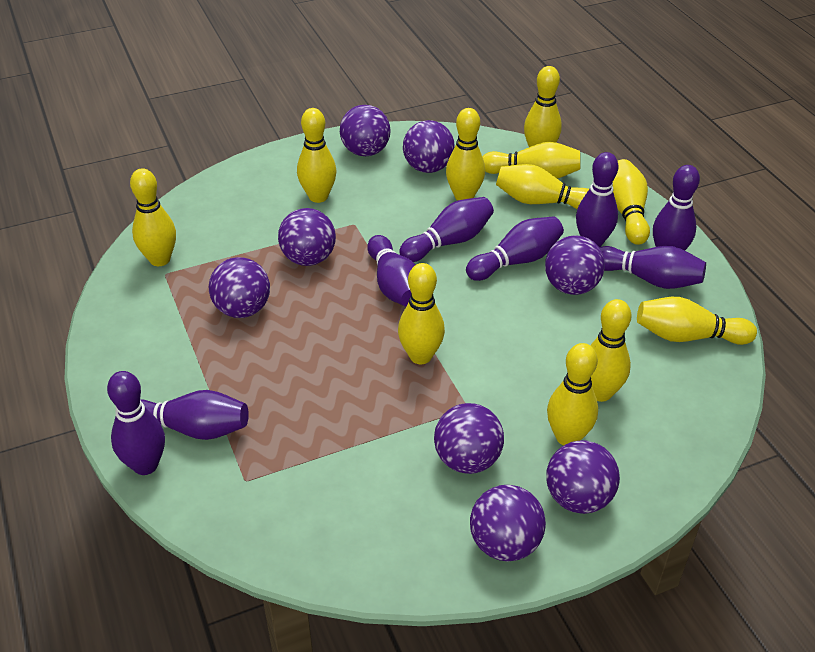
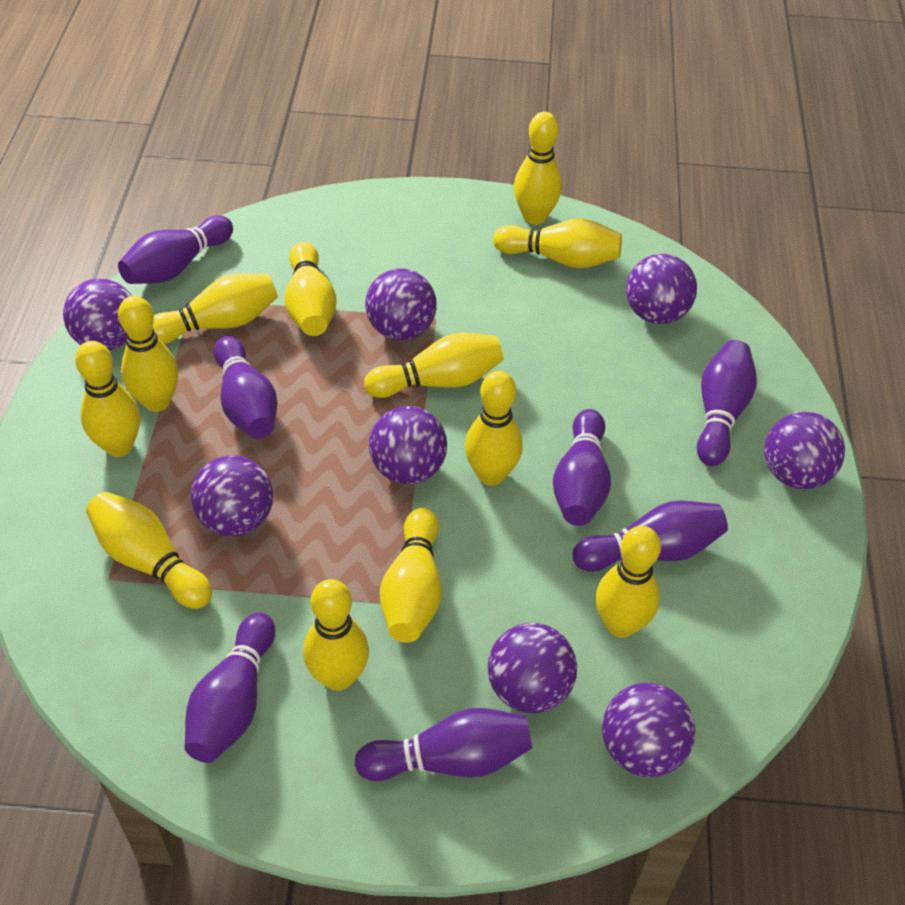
purple bowling pin: [107,371,165,475] [140,390,249,440] [367,235,415,307] [399,197,494,262] [466,216,564,281] [576,152,618,247] [599,246,706,289] [653,165,700,250] = 8 -> [118,215,233,284] [184,612,275,763] [214,336,277,439] [355,708,532,781] [553,409,611,526] [573,500,728,572] [697,340,757,466] = 7
yellow bowling pin: [130,168,176,266] [297,108,337,203] [398,263,445,364] [446,108,485,201] [482,142,581,179] [496,164,589,209] [524,66,562,147] [547,343,598,445] [590,299,631,402] [613,159,650,245] [637,297,757,345] = 11 -> [75,341,140,457] [86,492,212,609] [118,296,178,412] [153,274,278,344] [285,242,337,336] [303,579,369,691] [364,333,503,398] [380,508,442,643] [465,371,523,486] [493,219,622,268] [514,112,562,225] [596,526,661,638] = 12

